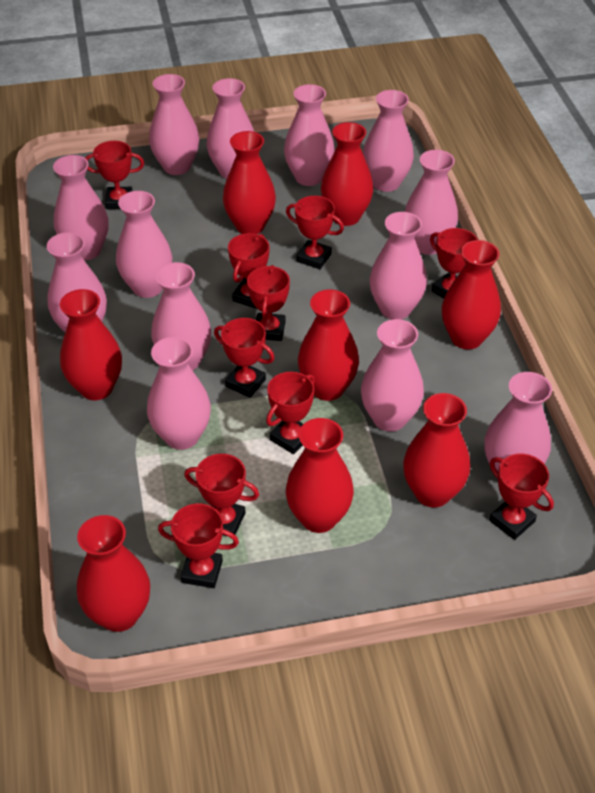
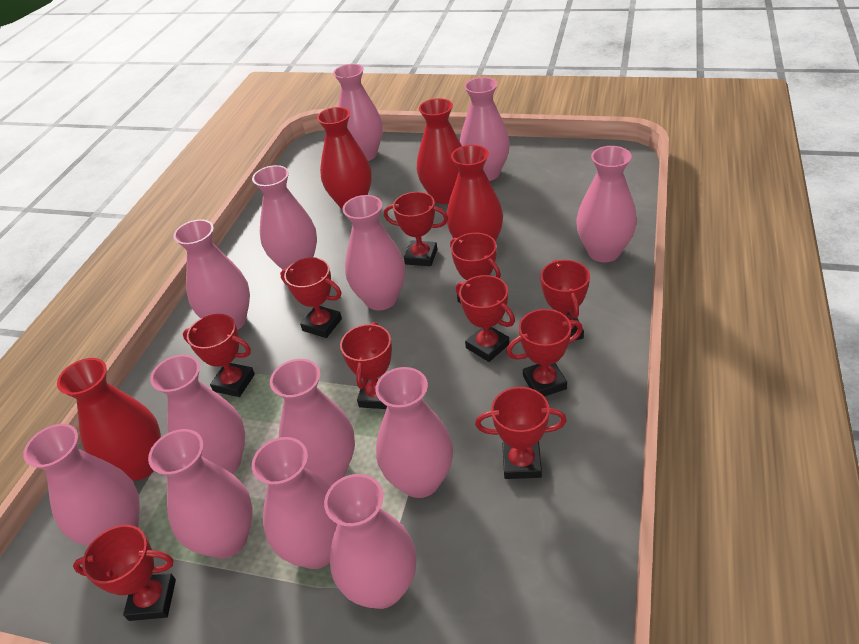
red vase: [60,289,122,400] [77,515,150,632] [223,131,276,234] [286,418,354,533] [298,289,359,401] [321,122,373,226] [403,393,470,507] [442,240,501,349] = 8 -> [57,358,161,481] [317,107,372,209] [417,98,462,204] [447,145,503,241] = 4

